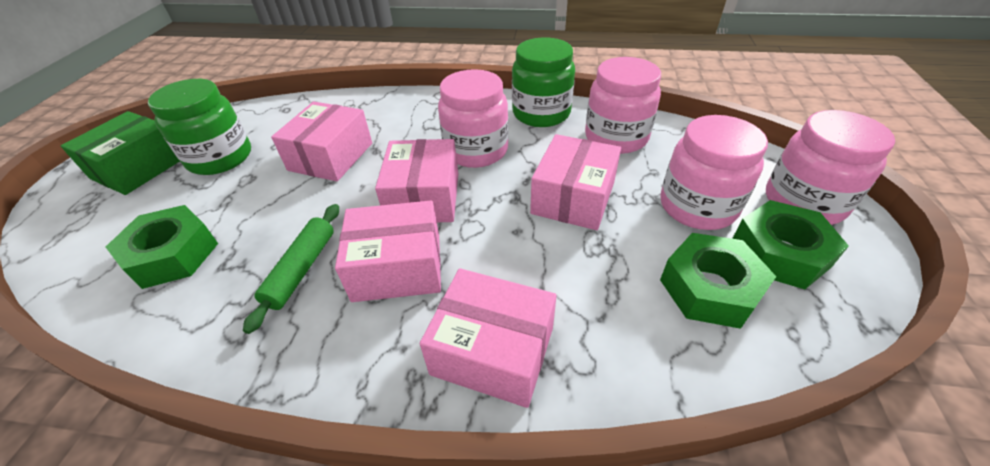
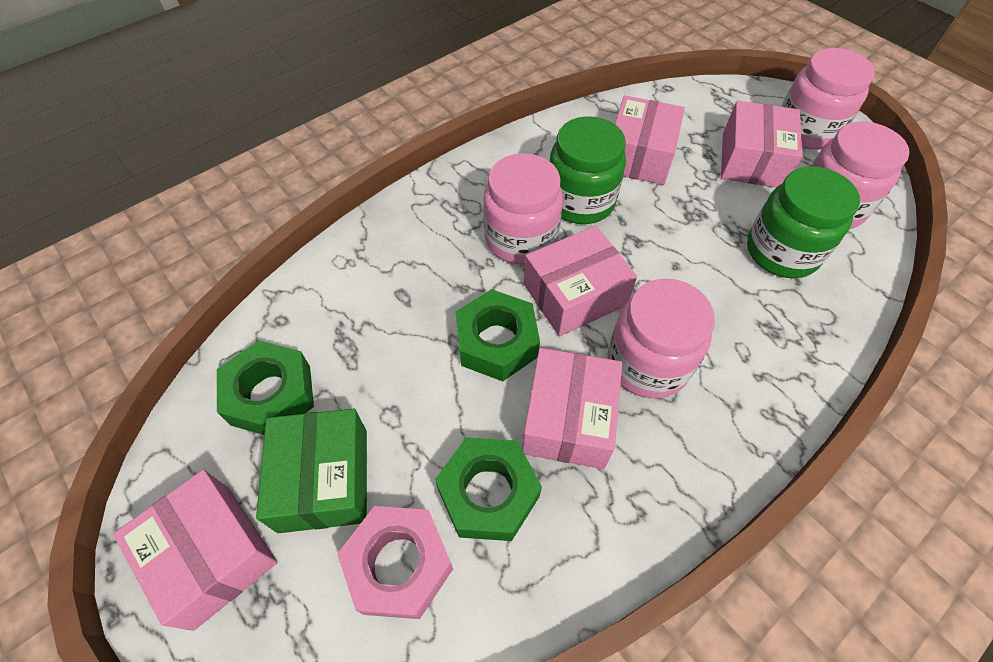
green rolling pin: [243,204,339,334] = 1 -> none = 0
pink nut: none = 0 -> [337,506,453,619] = 1

